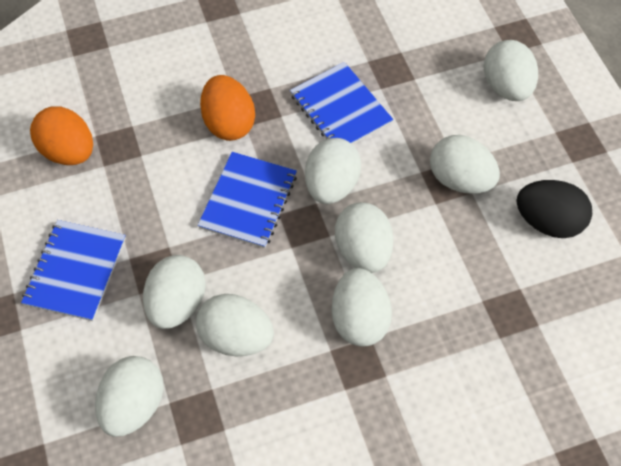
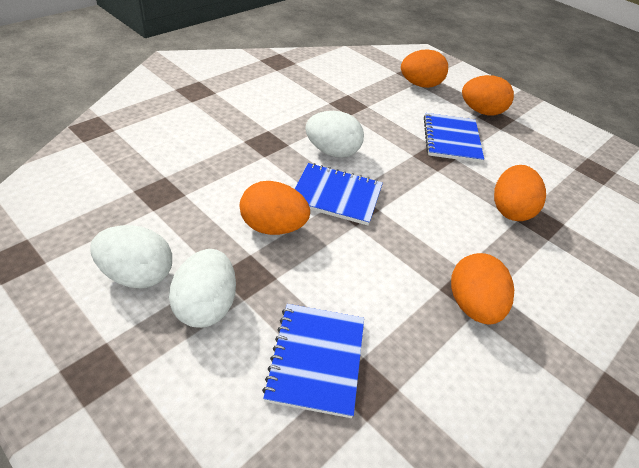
black egg: [516,180,592,238] = 1 -> none = 0
orange egg: [30,107,93,165] [200,75,255,141] = 2 -> [240,181,310,235] [401,49,448,88] [451,253,514,324] [462,75,514,115] [494,165,546,221] = 5
white egg: [95,356,164,437] [143,255,206,329] [196,294,274,356] [305,138,361,204] [332,268,392,347] [335,202,394,273] [430,135,500,194] [483,40,538,101] = 8 -> [90,225,172,288] [169,249,236,328] [305,111,364,158] = 3

